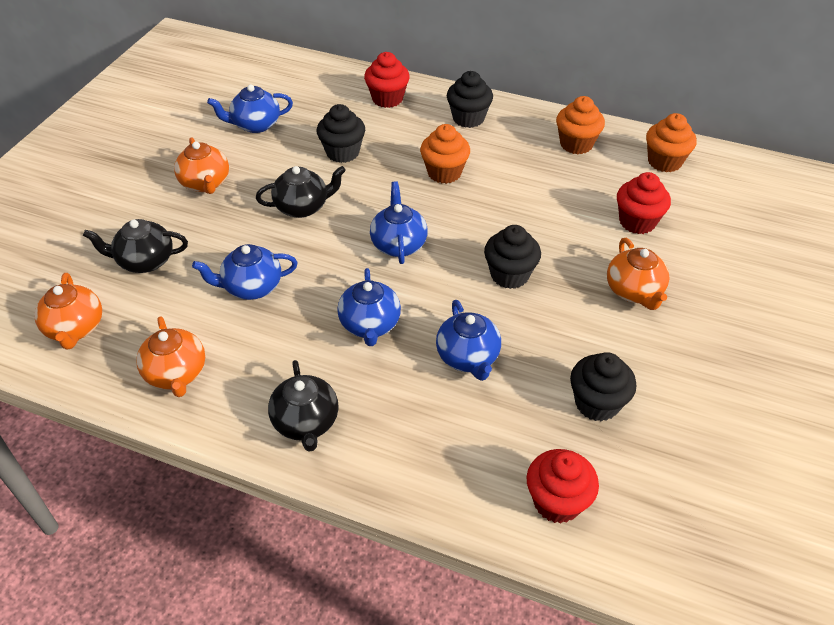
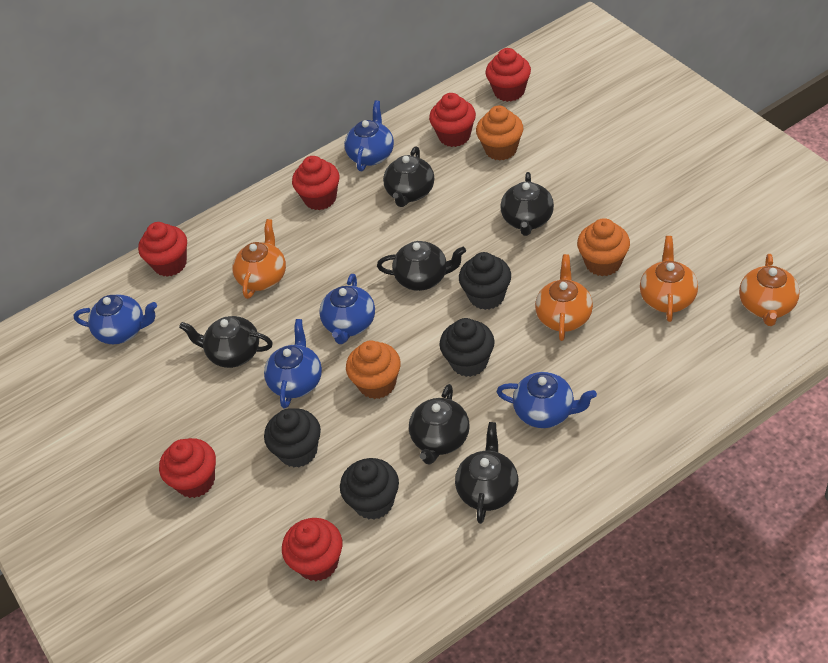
black teapot: [83,219,188,273] [256,166,346,218] [268,360,338,452] = 3 -> [179,316,273,368] [377,241,466,291] [383,147,434,207] [409,384,470,465] [455,422,518,524] [500,172,554,236] = 6
red cupcake: [364,52,410,108] [527,449,599,523] [617,172,671,234] = 3 -> [138,222,187,277] [159,438,216,498] [282,518,342,581] [292,156,339,210] [429,93,476,147] [486,48,531,102] = 6

